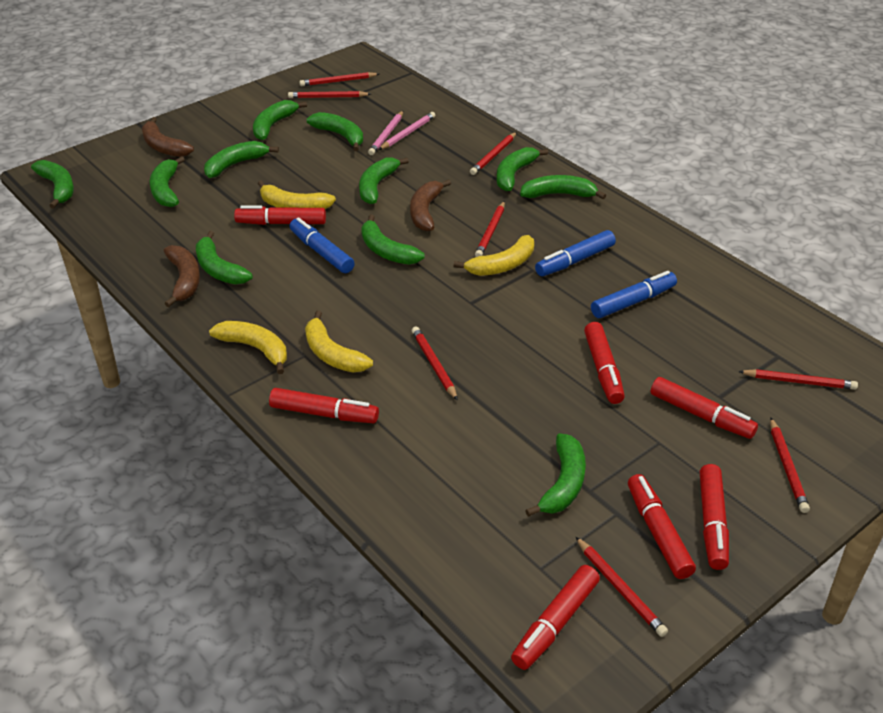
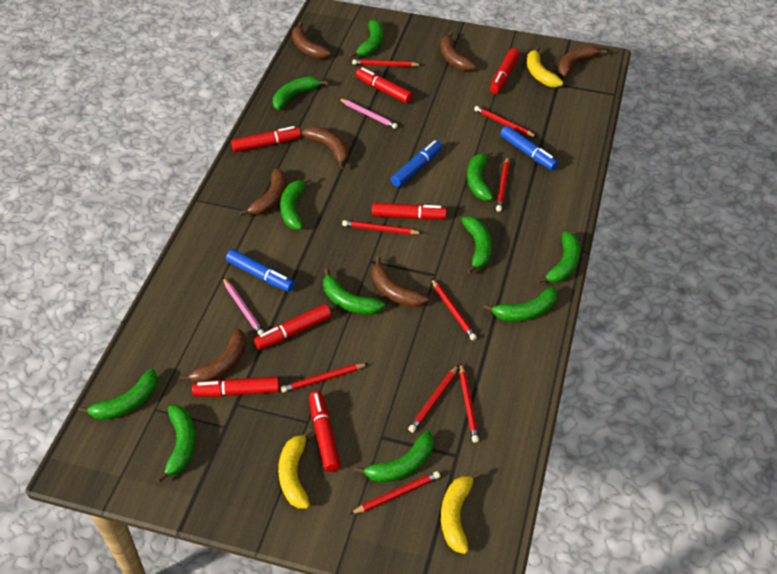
brown banana: [142,117,194,157] [164,245,200,307] [410,179,451,231] = 3 -> [179,329,246,383] [240,168,286,216] [292,22,331,59] [302,127,349,169] [372,256,429,307] [440,31,476,71] [558,45,608,77] = 7
red pencil: [288,91,370,98] [299,72,379,87] [412,327,458,401] [470,132,517,175] [475,201,505,257] [576,537,668,637] [738,369,858,390] [770,418,810,513] = 8 -> [281,363,369,393] [342,220,422,235] [350,471,440,514] [352,59,422,67] [408,365,459,433] [431,279,477,340] [460,363,479,443] [474,106,537,137] [496,157,509,212] = 9
yellow banana: [209,321,287,374] [257,181,336,209] [305,311,373,372] [454,235,534,276] = 4 -> [278,429,313,508] [441,471,482,554] [527,46,563,87] = 3

